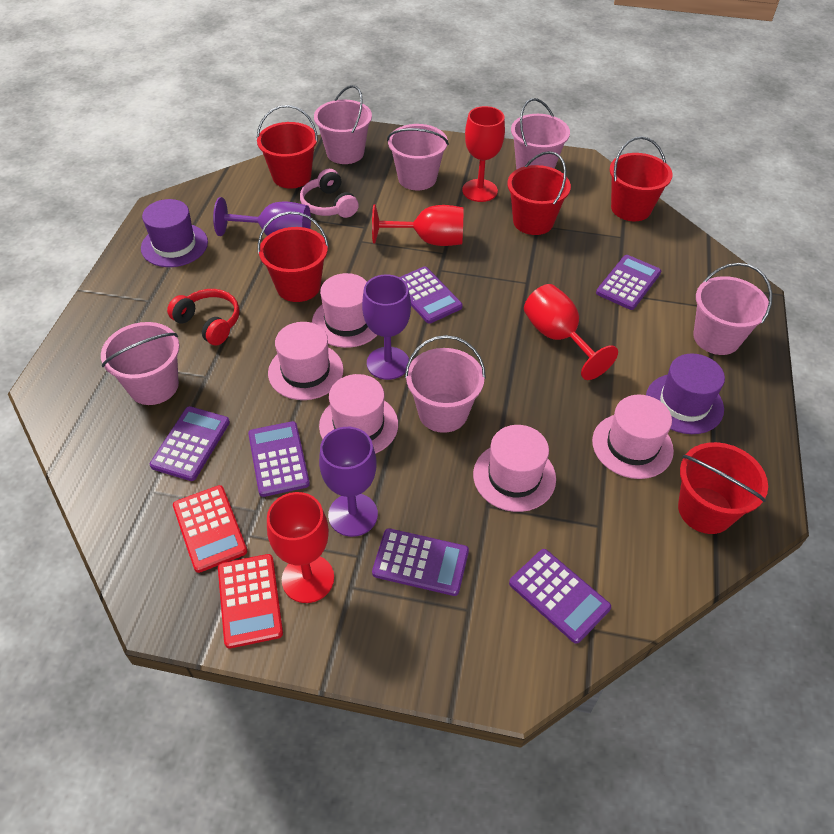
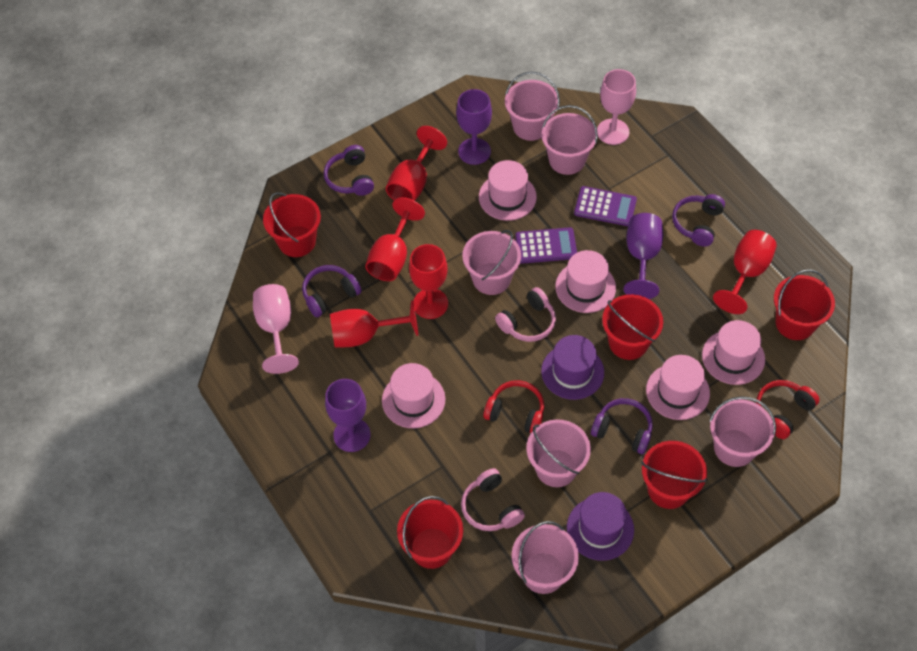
pink goblet: none = 0 -> [253,284,299,374] [597,69,636,145] = 2
pink headphones: [300,169,359,218] = 1 -> [461,468,525,531] [495,287,556,342] = 2
purple calculator: [150,406,230,481] [248,421,310,497] [372,528,469,596] [400,266,463,324] [509,549,611,644] [596,255,661,310] = 6 -> [515,227,577,264] [574,186,637,226] = 2
purple headphones: none = 0 -> [302,265,362,317] [324,145,374,196] [591,398,653,454] [672,194,725,246] = 4
red calculator: [173,485,247,573] [218,554,283,648] = 2 -> none = 0
red goblet: [267,492,334,603] [372,204,463,246] [462,106,505,202] [524,284,618,380] = 4 -> [330,300,418,348] [365,197,425,281] [386,126,447,201] [409,244,448,319] [713,230,777,314] = 5
red headphones: [167,289,240,345] = 1 -> [483,380,544,433] [756,380,820,439] = 2

